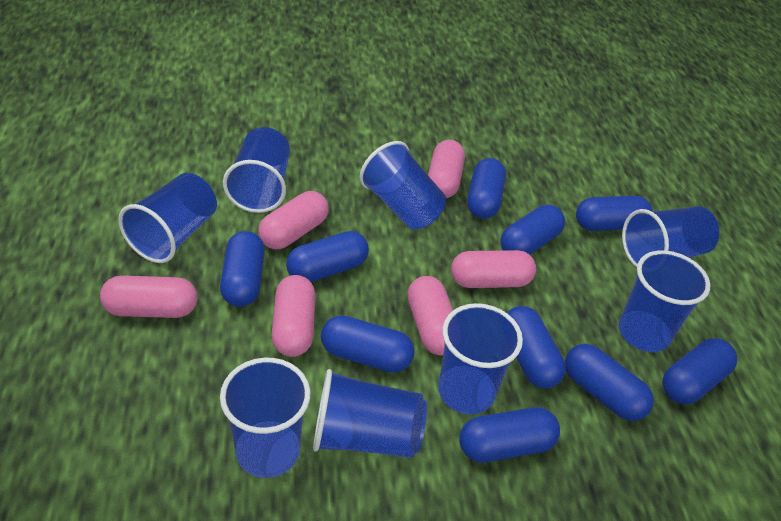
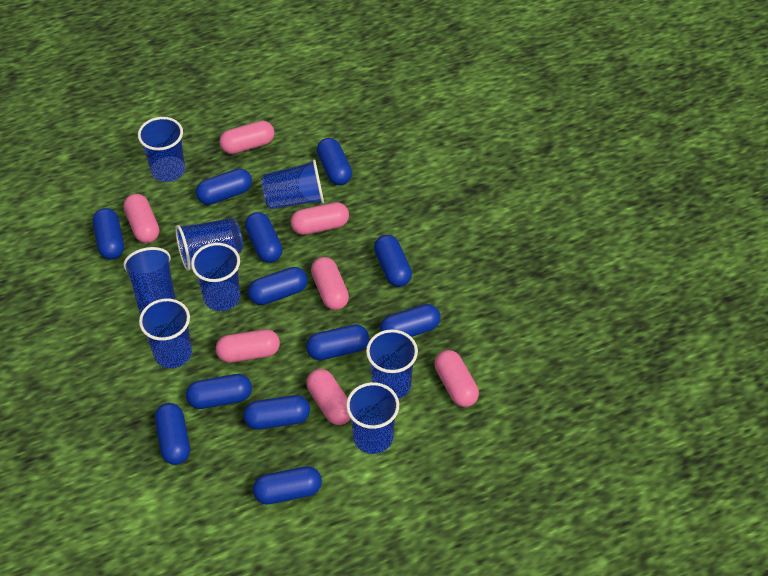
blue capsule: [220,231,265,307] [286,231,369,282] [321,315,415,373] [459,407,560,463] [467,158,506,219] [500,204,565,255] [507,306,566,389] [565,344,654,421] [576,196,652,231] [662,338,737,404] = 10 -> [93,208,124,260] [155,403,190,465] [186,374,252,409] [196,169,252,205] [244,395,310,430] [245,212,283,263] [248,267,308,305] [253,466,322,504] [306,324,369,360] [317,138,352,185] [374,235,412,287] [380,304,441,337] = 12
pink capsule: [100,275,197,318] [258,191,329,249] [271,275,315,357] [407,276,453,356] [428,140,465,198] [451,250,536,288] = 6 -> [123,194,159,243] [216,329,280,363] [219,121,274,154] [291,202,349,235] [306,369,351,425] [311,257,349,310] [434,350,479,407] = 7

